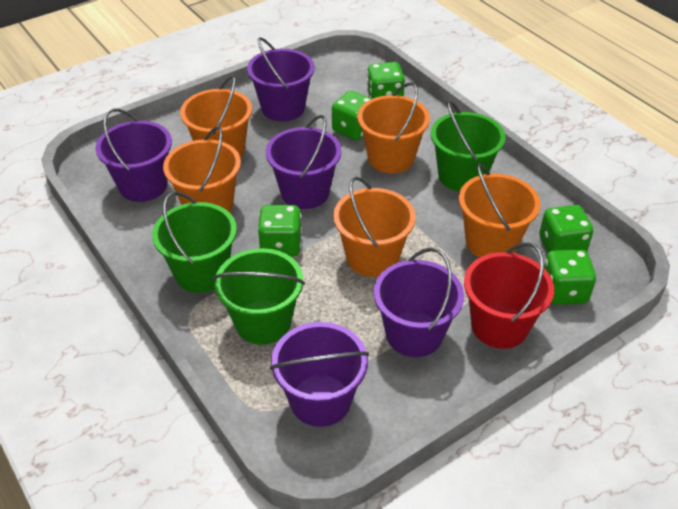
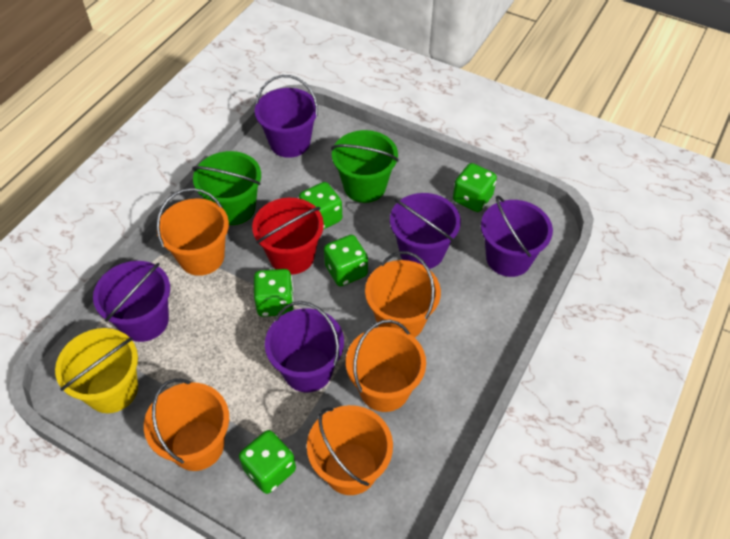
green bucket: [152,192,237,293] [213,248,305,344] [431,100,506,192] = 3 -> [192,151,261,225] [331,130,399,203] = 2
yellow bucket: none = 0 -> [55,328,138,413] = 1

